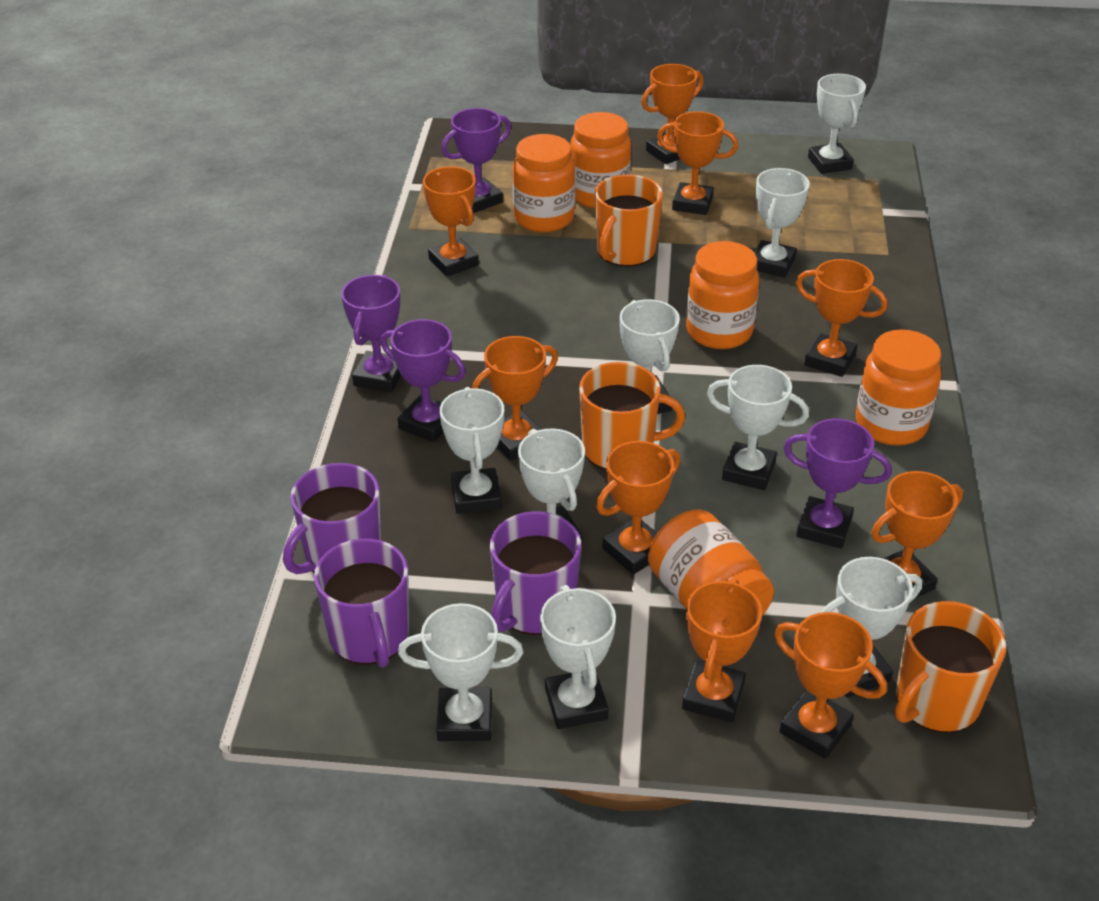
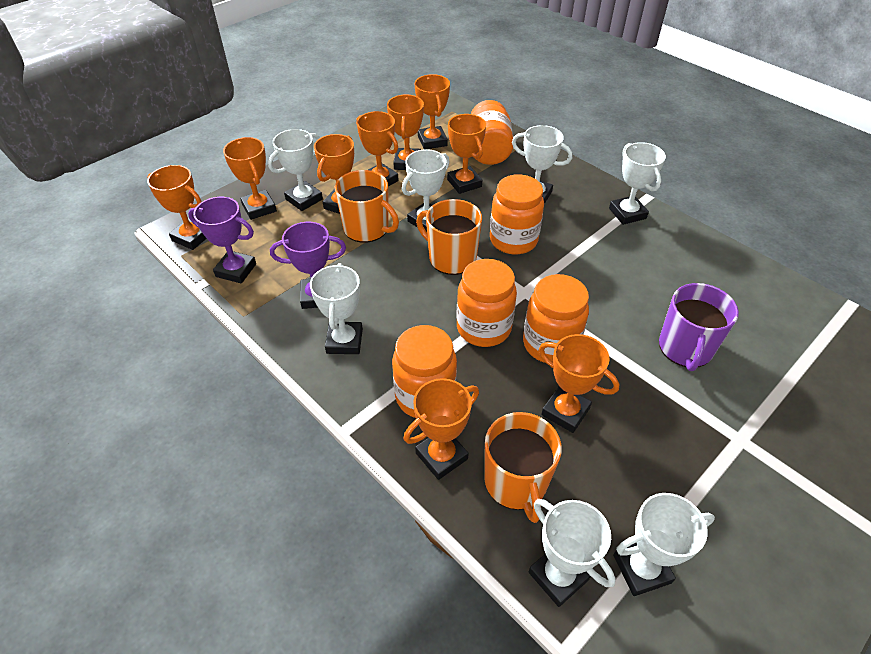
purple mug: [283,463,381,574] [314,539,409,667] [490,512,581,635] = 3 -> [659,283,739,371] = 1
purple trophy: [341,275,401,392] [381,319,466,442] [441,108,511,213] [783,419,891,549] = 4 -> [188,197,256,284] [270,222,346,309] = 2
white trophy: [398,603,523,741] [440,387,504,514] [518,428,585,546] [540,585,616,729] [620,300,680,414] [707,365,809,490] [754,168,810,278] [808,74,866,174] [821,557,922,697] = 9 -> [268,129,323,211] [310,263,363,354] [402,149,450,232] [512,125,573,204] [529,499,616,607] [609,142,666,225] [613,493,715,596] = 7

